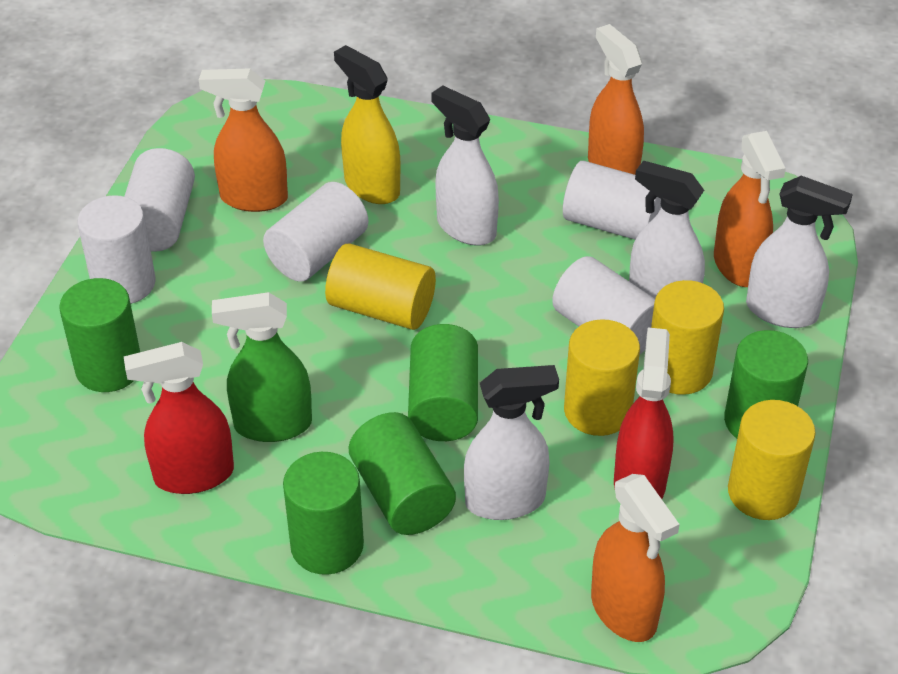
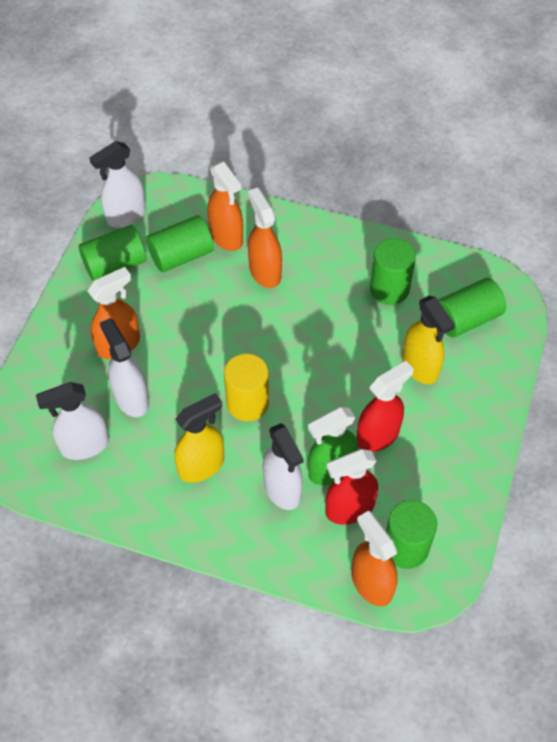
white cylinder: [78,195,156,304] [124,148,195,252] [263,182,368,282] [552,256,655,355] [563,161,661,240] = 5 -> none = 0
yellow cylinder: [325,243,436,330] [564,319,640,436] [651,280,724,395] [728,400,816,520] = 4 -> [224,354,269,421] = 1
yellow spray bottle: [334,45,400,204] = 1 -> [174,393,224,483] [402,296,455,384] = 2

